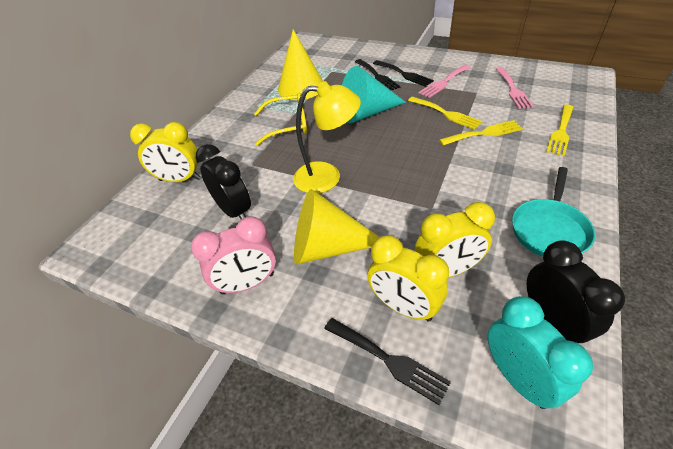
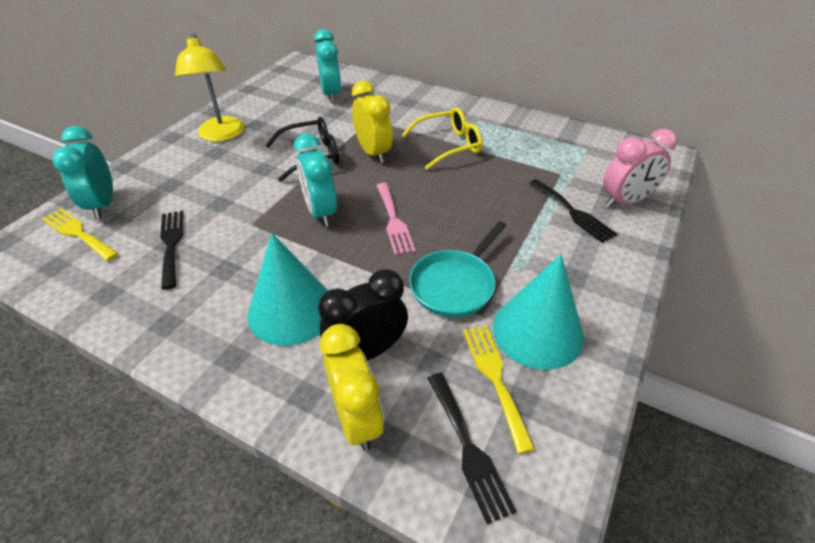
black clock: [196,144,251,219] [527,240,625,343] = 2 -> [318,269,408,361] = 1
black glasses: none = 0 -> [266,117,339,182] = 1
pink fork: [418,64,471,98] [496,67,534,109] = 2 -> [376,183,416,255] = 1
turquoise clock: [488,296,593,409] = 1 -> [52,126,113,219] [294,133,337,227] [314,29,341,103] = 3
turquoise cone: [342,66,406,123] = 1 -> [248,233,328,346] [493,254,584,370] = 2
yellow clock: [130,122,201,182] [367,235,449,321] [415,202,495,277] = 3 -> [320,324,384,451] [352,81,393,163] = 2
yellow cone: [278,30,323,100] [294,189,379,264] = 2 -> none = 0
yellow fork: [408,96,483,130] [439,120,523,146] [546,105,574,156] = 3 -> [42,208,119,261] [463,325,535,454] = 2

